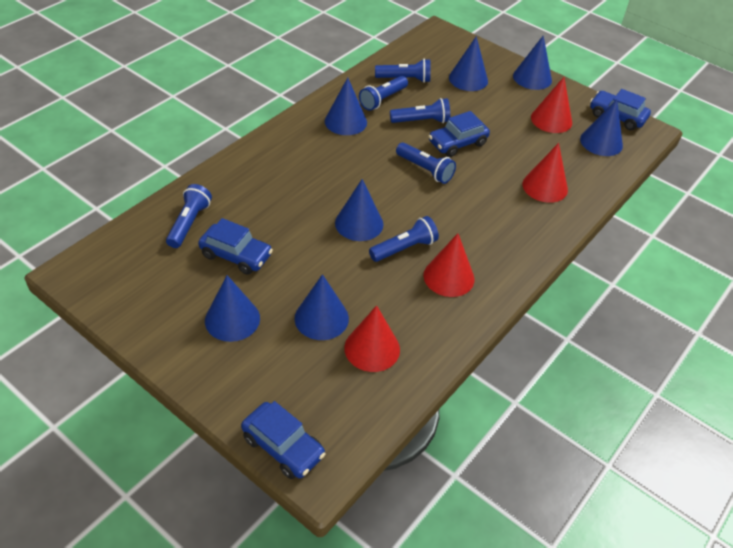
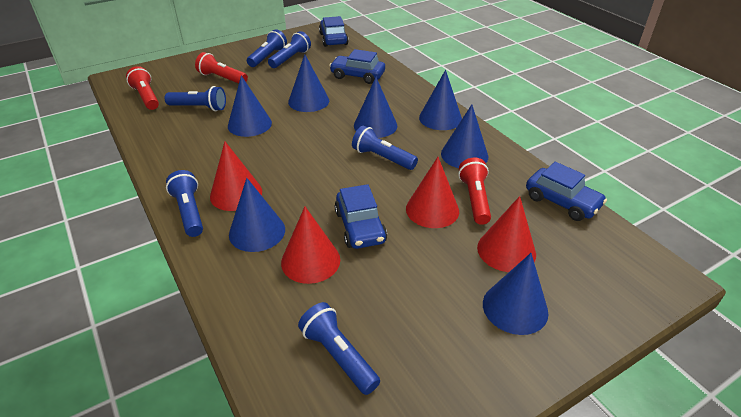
red flashlight: none = 0 -> [126,66,159,110] [195,52,248,84] [458,157,491,225] = 3

